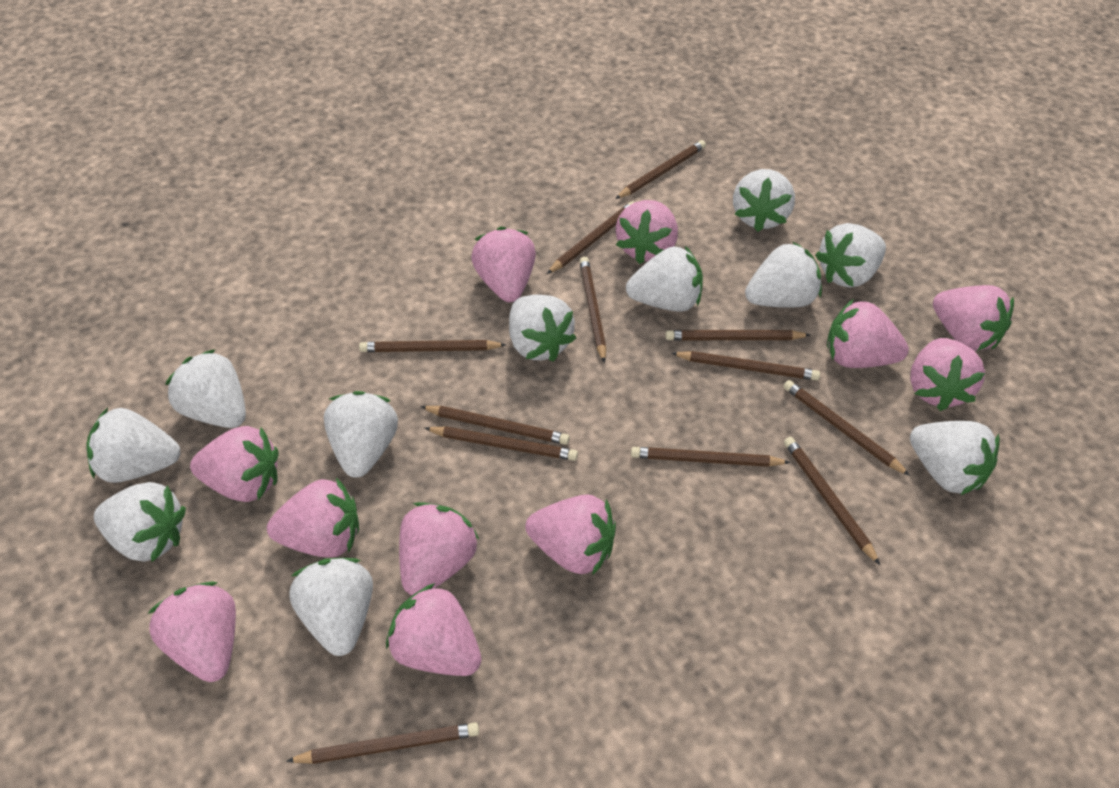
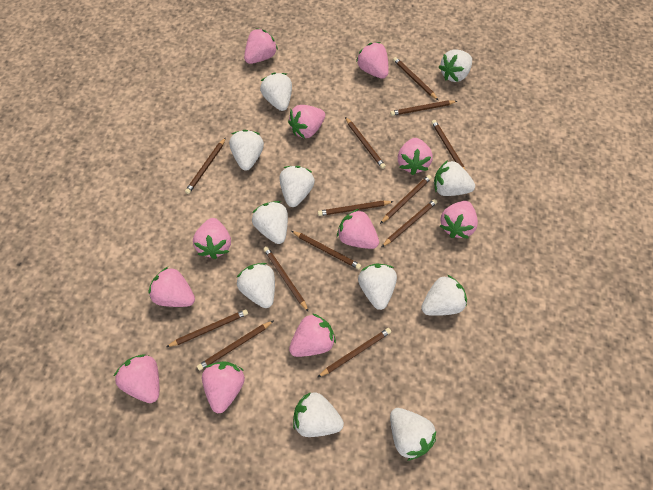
brown pencil: [286,723,479,764] [359,340,506,352] [420,406,570,445] [425,426,578,461] [547,201,634,274] [580,257,606,363] [615,140,706,199] [631,447,791,467] [666,330,810,340] [671,351,820,381] [783,380,910,476] [784,437,880,565] = 12 -> [166,309,248,347] [185,137,226,194] [197,320,274,371] [264,247,309,312] [292,231,361,269] [318,201,394,216] [318,328,391,377] [345,117,386,169] [380,175,432,224] [382,199,437,247] [390,100,457,116] [393,57,438,100] [432,120,465,169] = 13

